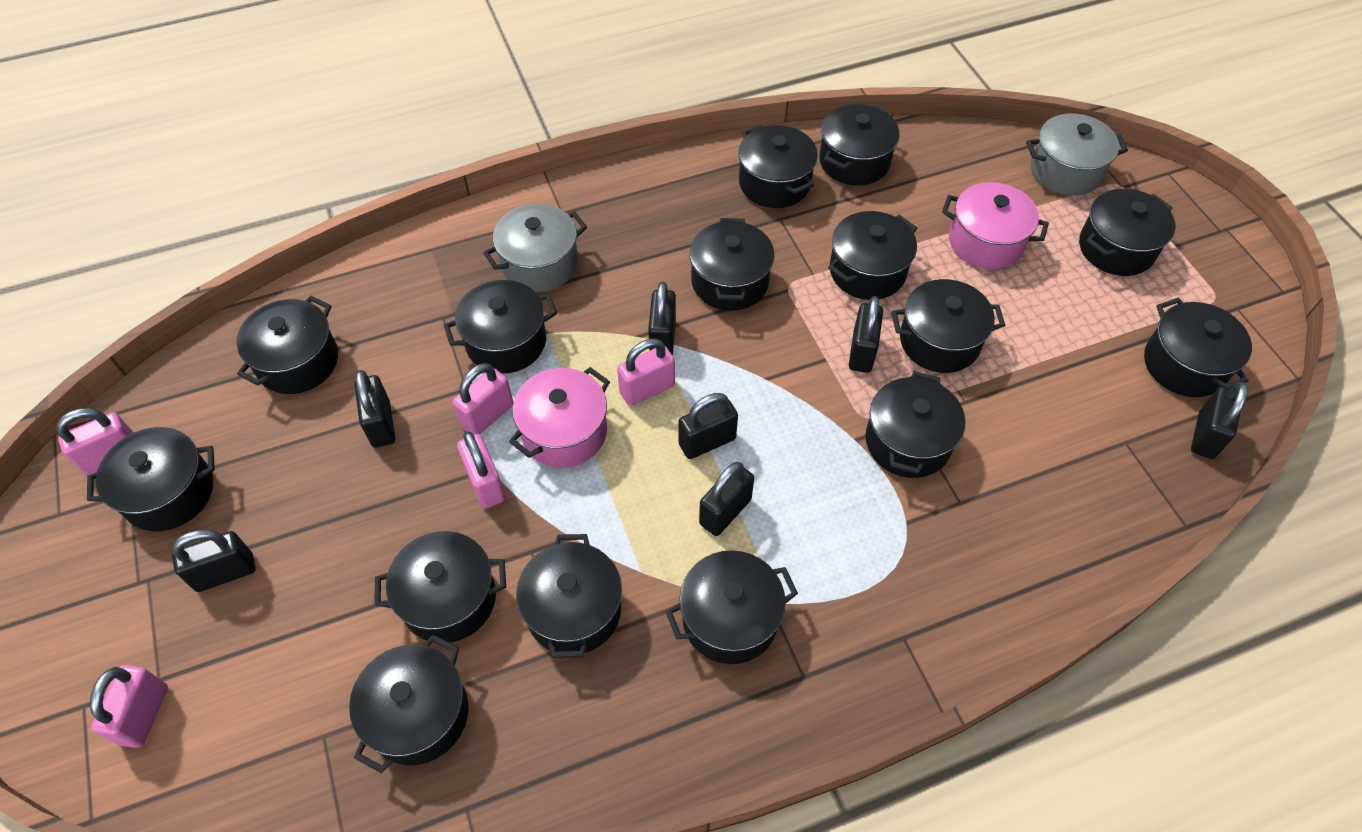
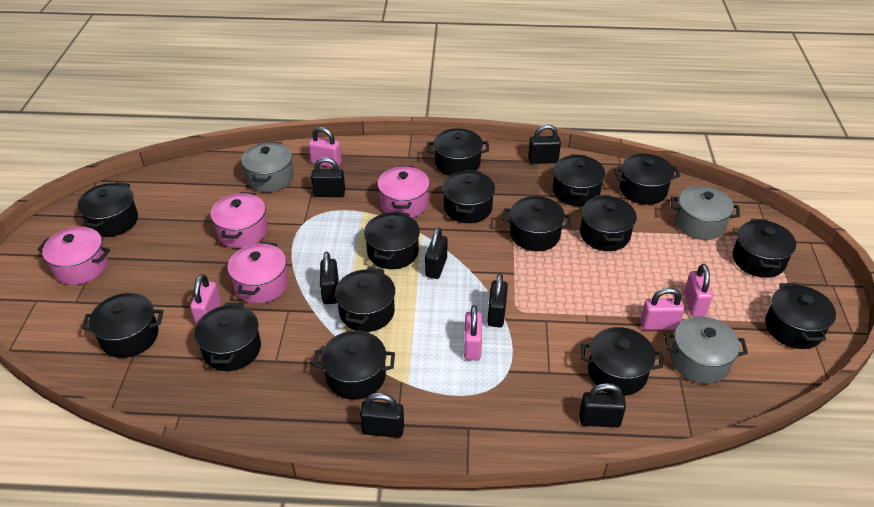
grey pot: [483,204,587,292] [1026,114,1128,196] = 2 -> [241,142,294,192] [665,316,748,384] [671,186,740,240] = 3
pink pot: [509,367,610,468] [942,182,1049,269] = 2 -> [37,227,110,285] [211,192,268,248] [227,242,288,304] [377,166,430,218] = 4

